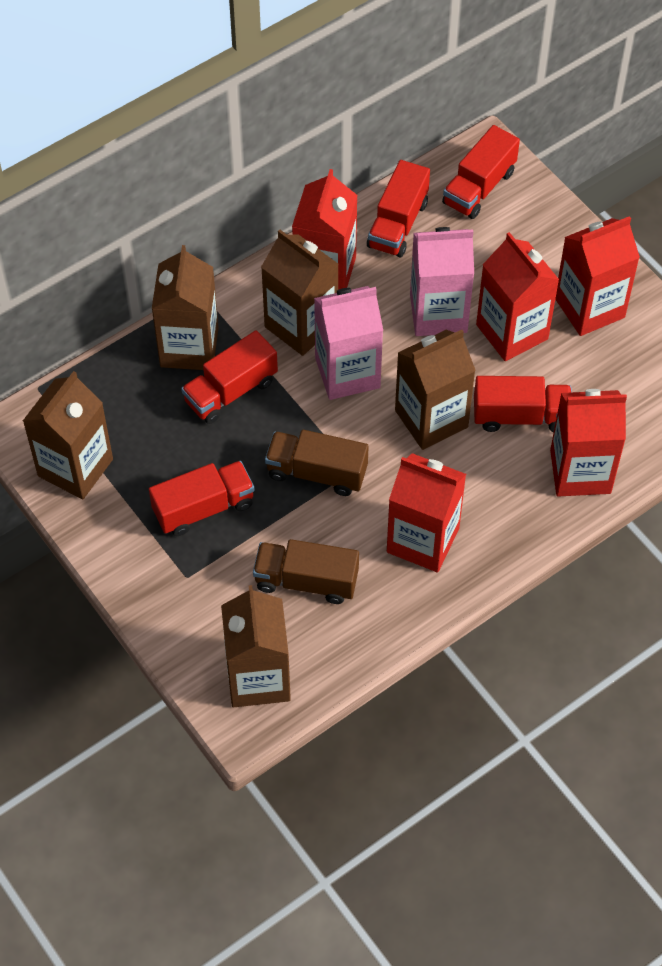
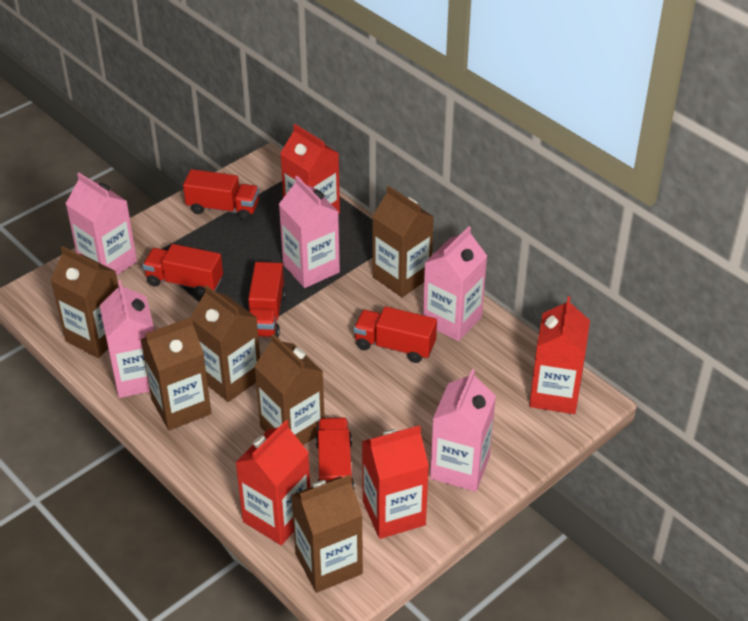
brown carton: [23,371,113,500] [152,245,219,370] [221,585,291,707] [261,230,339,356] [395,330,476,450] = 5 -> [50,246,119,358] [140,317,211,430] [191,285,260,402] [254,334,324,445] [291,475,363,593] [372,186,434,297] = 6
brown truck: [253,539,359,604] [265,430,369,496] = 2 -> none = 0
pink carton: [314,286,383,400] [410,227,474,336] = 2 -> [66,173,137,276] [100,280,154,398] [279,176,340,288] [423,226,487,341] [430,369,496,492] = 5
red carton: [292,169,358,290] [387,453,466,573] [476,232,559,361] [550,389,627,496] [555,216,640,336] = 5 -> [235,421,310,545] [280,124,340,214] [362,425,429,539] [529,296,590,414] = 4

